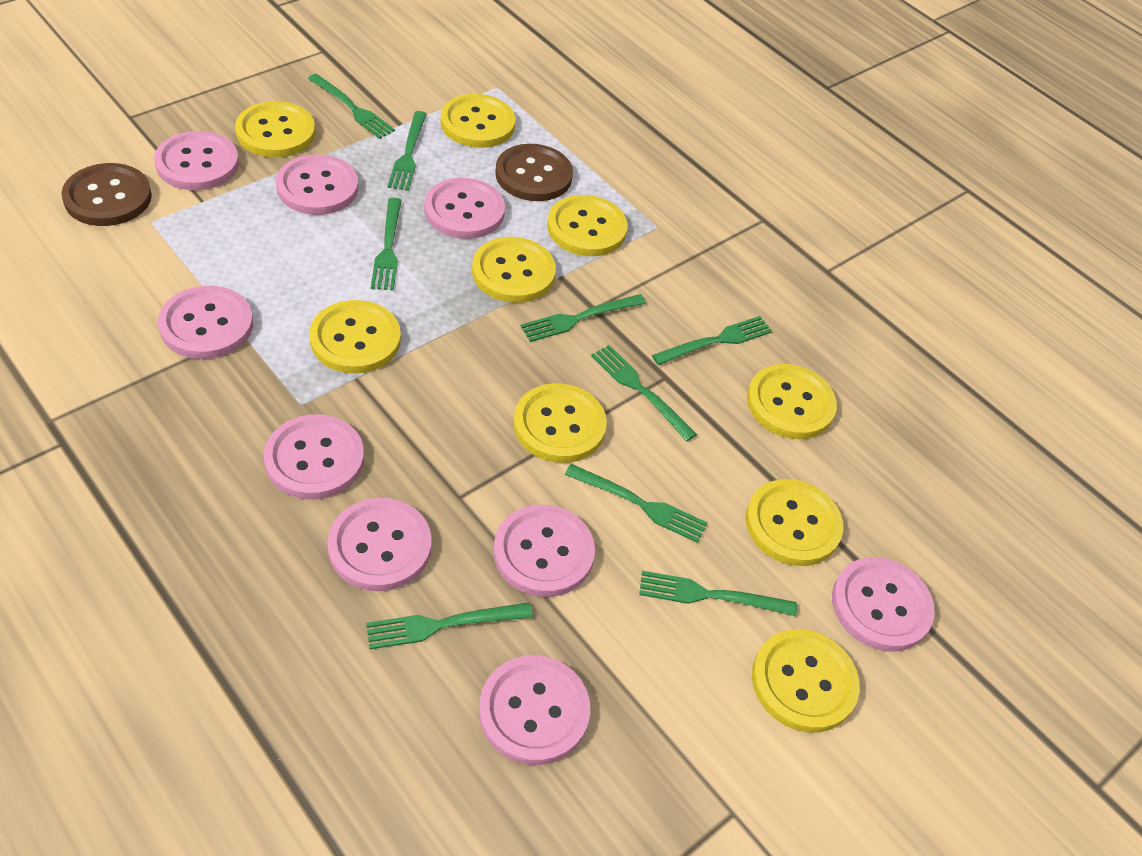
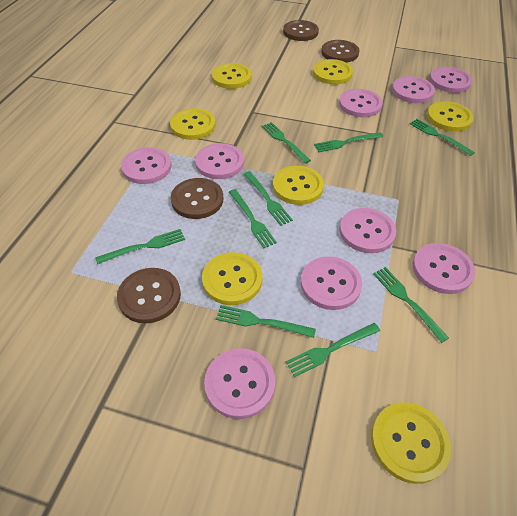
brown button: [61,163,152,226] [496,144,573,201] = 2 -> [117,268,181,323] [171,178,223,219] [283,20,319,41] [321,40,359,63] = 4
yellow button: [235,101,316,158] [309,300,401,374] [441,94,515,148] [472,237,556,303] [513,383,607,463] [547,195,628,256] [746,479,843,566] [747,364,837,439] [752,629,860,733] = 9 -> [170,108,215,140] [202,252,262,305] [212,63,252,89] [273,166,324,205] [313,59,353,85] [371,402,451,484] [427,101,474,132] = 7

